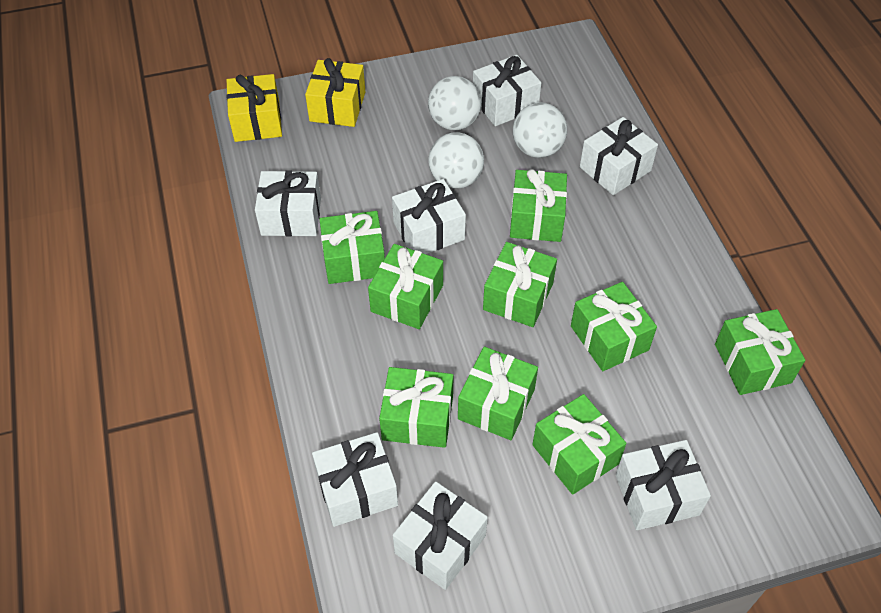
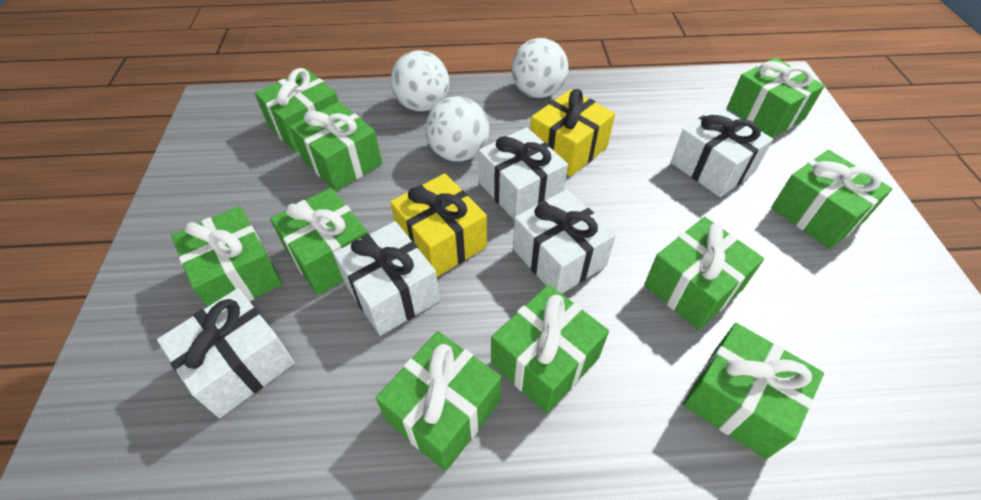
green gift: [320,211,385,284] [368,244,443,329] [379,367,454,448] [458,347,538,440] [483,242,557,327] [510,169,567,242] [532,394,626,495] [571,282,657,371] [715,309,805,395] = 9 -> [171,206,283,307] [255,68,339,152] [270,188,368,295] [290,102,382,191] [376,331,501,471] [491,284,609,413] [644,217,764,330] [683,323,824,459] [727,57,825,138] [771,150,893,249] = 10
white gift: [255,170,321,236] [312,432,398,527] [392,179,466,254] [393,482,488,590] [473,55,541,126] [580,117,658,195] [615,440,711,530] = 7 -> [157,288,295,418] [333,221,440,336] [478,127,568,220] [513,189,616,294] [671,107,773,197] = 5

